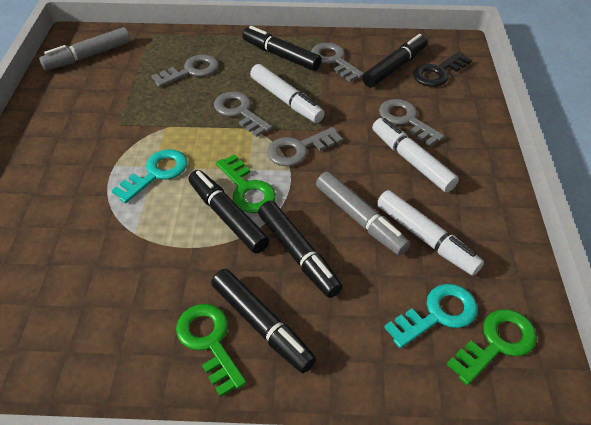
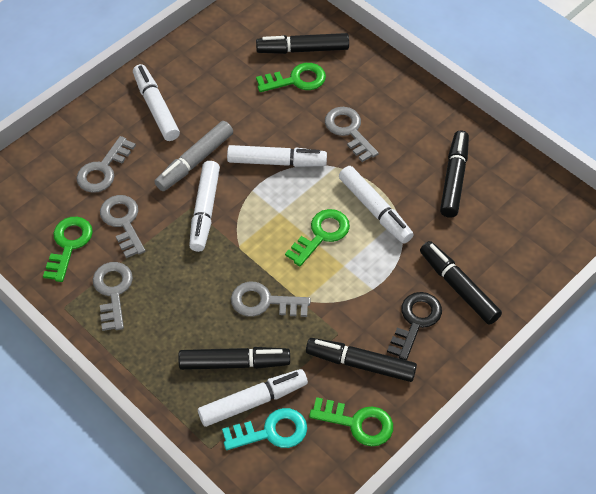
green key: [176,304,246,397] [216,154,276,213] [446,309,537,385] = 3 -> [43,217,93,282] [256,63,326,92] [285,209,350,266] [309,397,393,446] = 4
grey marker: [39,27,131,70] [316,172,410,256] = 2 -> [154,121,233,191] = 1
turquoise key: [111,149,187,203] [384,284,478,348] = 2 -> [222,408,307,450] = 1
white marker: [250,64,325,123] [372,118,459,192] [377,190,484,276] = 3 -> [133,64,180,141] [189,161,220,252] [198,369,308,427] [227,145,327,167] [339,166,414,244] = 5

